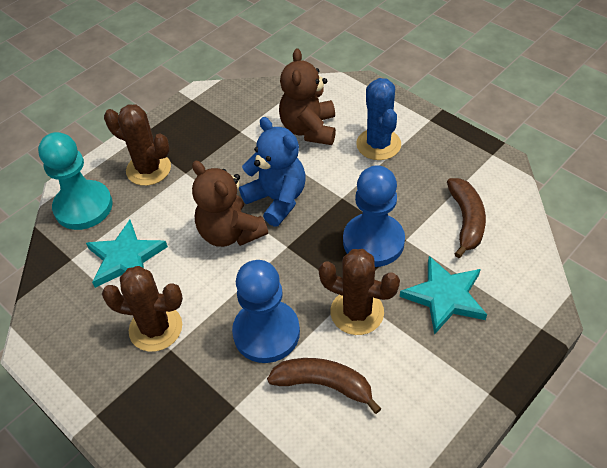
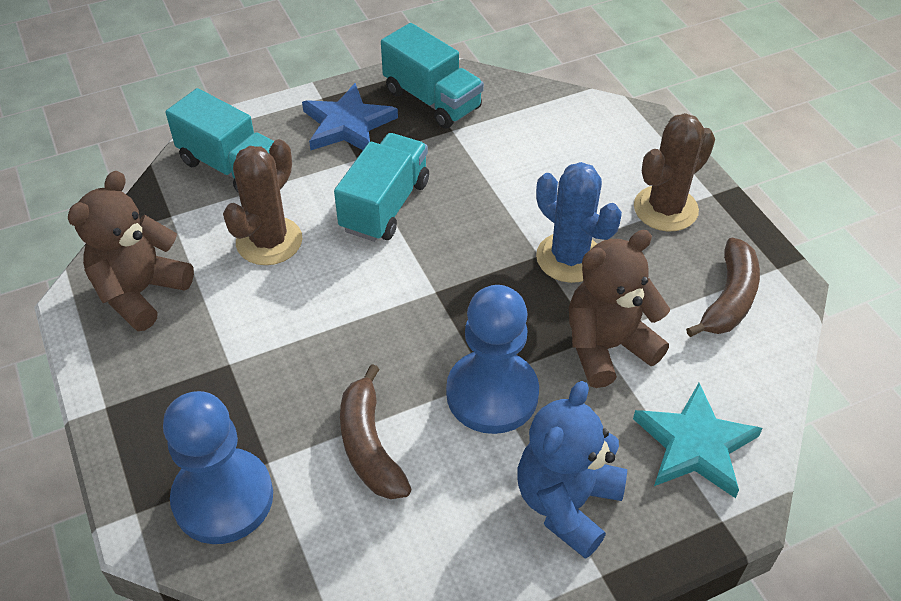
blue star: none = 0 -> [302,83,398,150] = 1
brown cactus: [102,266,183,352] [104,104,171,186] [319,249,400,335] = 3 -> [223,139,302,265] [634,113,715,232] = 2
turquoise pawn: [38,132,113,230] = 1 -> none = 0
turquoise star: [86,220,168,288] [400,256,487,335] = 2 -> [633,383,763,498] = 1
turquoise truck: none = 0 -> [166,88,274,192] [334,133,429,242] [381,23,484,128] = 3

